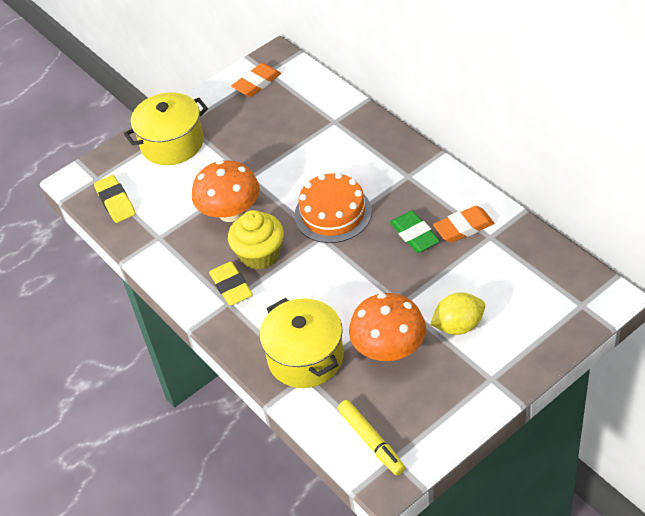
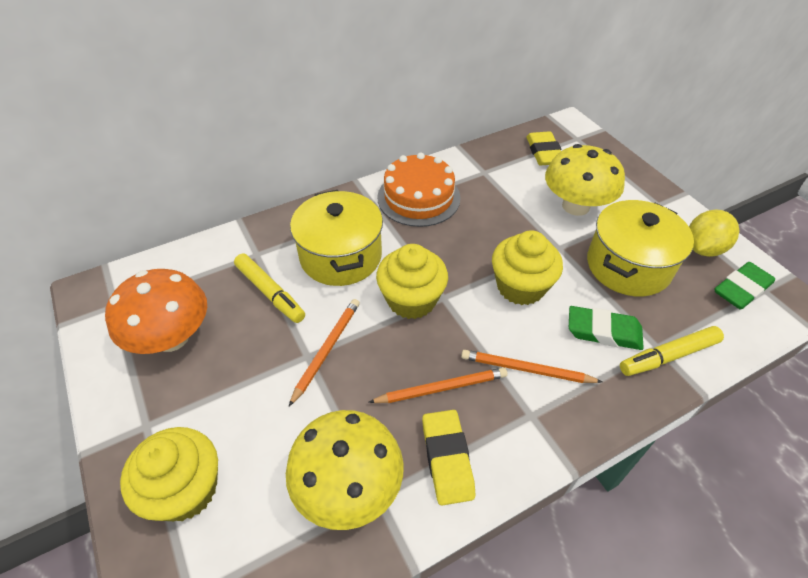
green eraser: [390,211,440,253] = 1 -> [569,306,644,350] [715,262,775,310] = 2
orange eraser: [231,63,281,97] [433,206,494,243] = 2 -> none = 0
orange mushroom: [192,160,260,222] [349,293,426,361] = 2 -> [105,269,207,354] = 1
orange pencil: none = 0 -> [289,299,360,406] [368,367,507,403] [461,350,602,383] = 3
yellow cupcake: [228,210,284,270] = 1 -> [120,427,218,521] [376,244,448,319] [492,230,563,305] = 3
yellow marker: [338,400,405,476] = 1 -> [234,254,305,323] [620,326,724,376] = 2
yellow mushroom: none = 0 -> [286,410,404,530] [545,144,625,216] = 2

